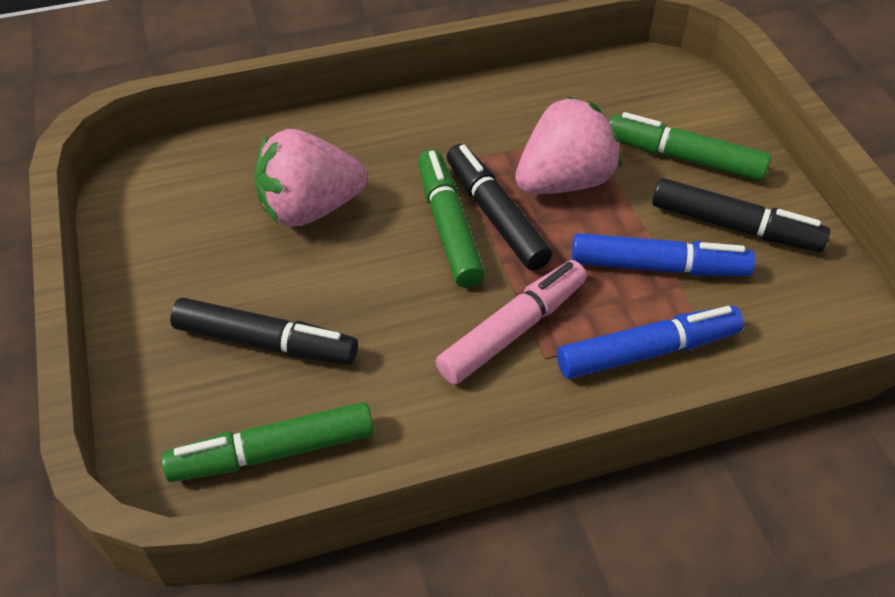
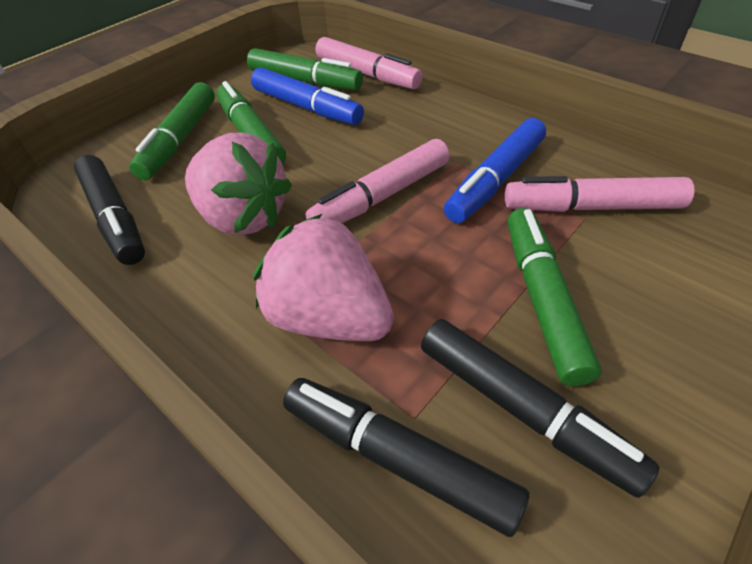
green marker: [161,402,374,482] [418,150,485,288] [609,112,771,181] = 3 -> [129,82,215,180] [217,81,286,164] [247,48,363,91] [507,208,602,386] = 4
pink marker: [435,260,587,384] = 1 -> [305,139,450,223] [316,37,423,90] [505,176,695,212] = 3

